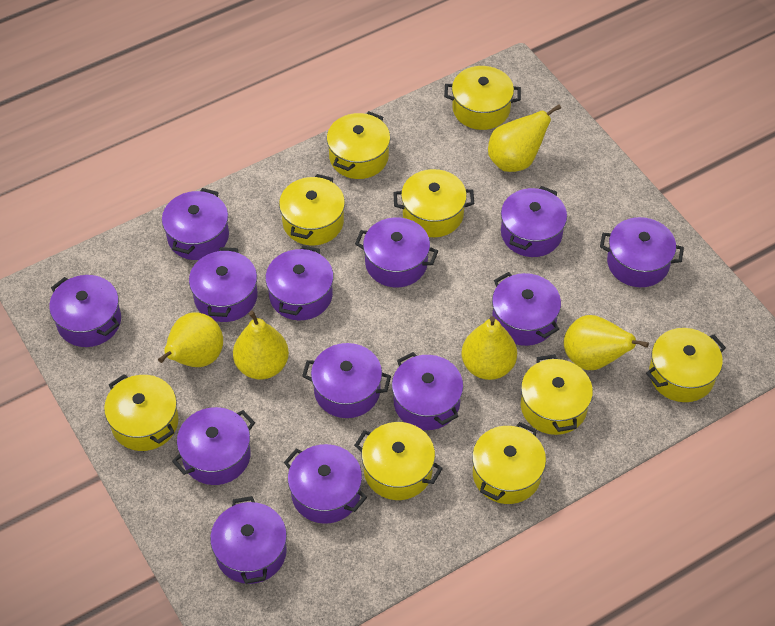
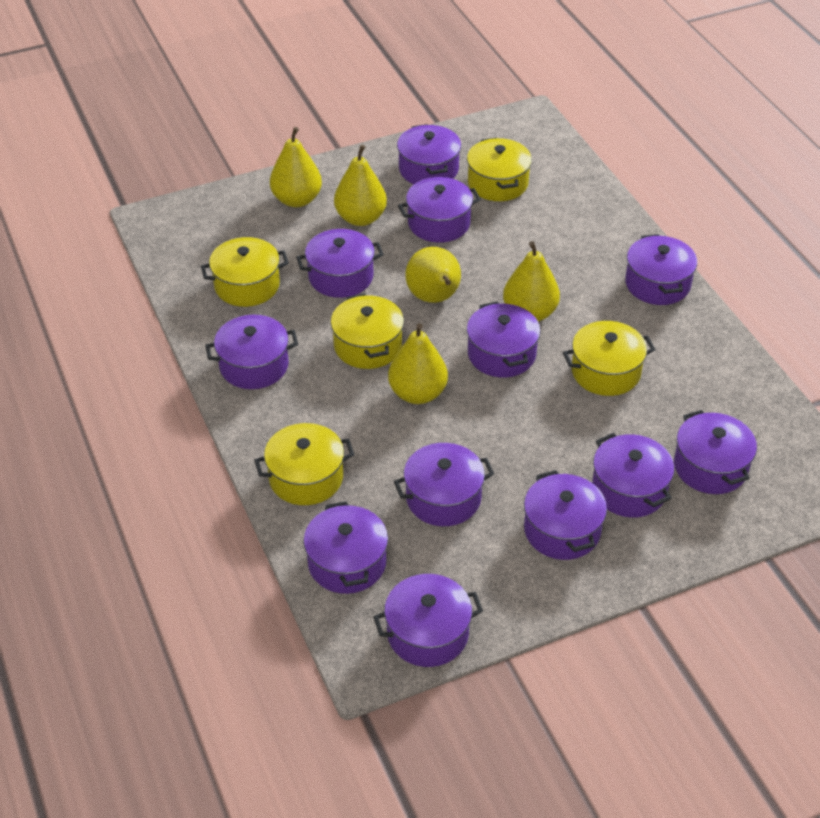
purple pot: [49,275,121,347] [162,188,229,260] [172,407,255,485] [189,247,257,322] [210,496,287,584] [265,245,334,320] [284,444,367,524] [302,343,391,418] [355,217,438,287] [392,352,463,430] [492,272,561,346] [501,186,567,257] [600,217,684,287] = 13 -> [205,315,298,389] [296,229,384,298] [304,501,388,594] [373,574,483,667] [394,443,494,526] [397,124,461,184] [398,177,481,243] [467,301,540,377] [524,470,607,560] [592,433,674,518] [625,234,697,305] [674,410,757,494] = 12
yellow pot: [104,374,178,451] [279,174,345,245] [327,111,390,179] [354,422,443,500] [393,169,474,237] [444,66,521,130] [472,422,546,504] [521,354,593,435] [646,328,726,402] = 9 -> [201,237,289,307] [254,423,354,505] [331,293,404,369] [467,137,532,201] [563,321,655,396] = 5

